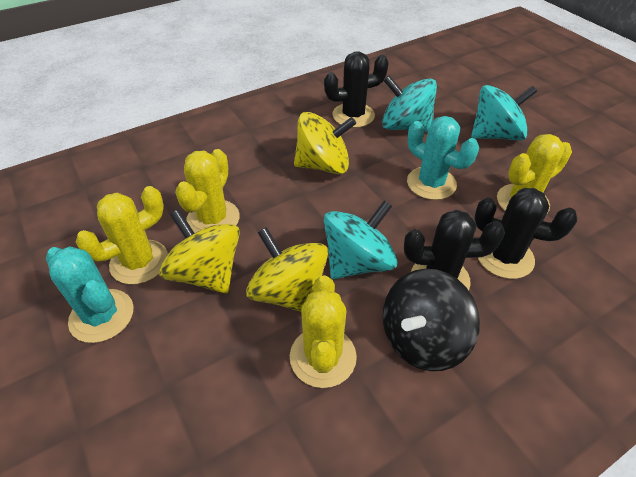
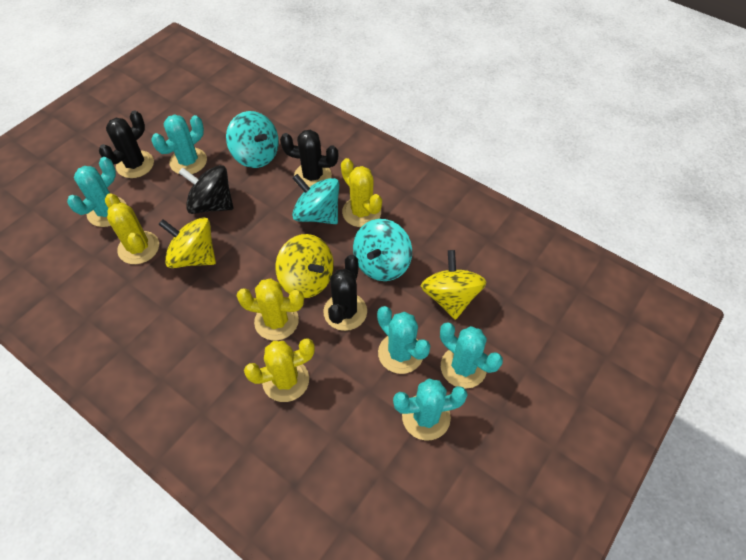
turquoise cactus: [46,246,133,343] [407,116,479,200] = 2 -> [67,157,127,227] [152,114,207,174] [377,306,430,374] [393,378,468,441] [440,322,503,389] = 5

